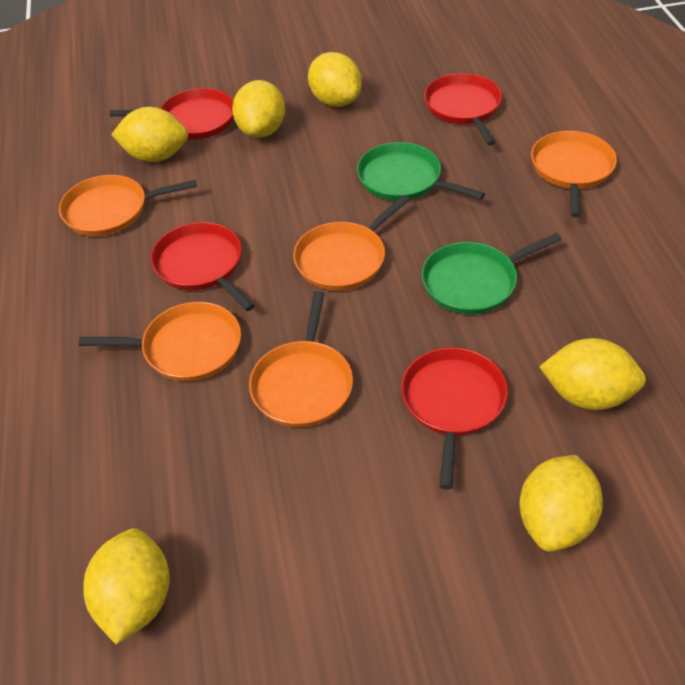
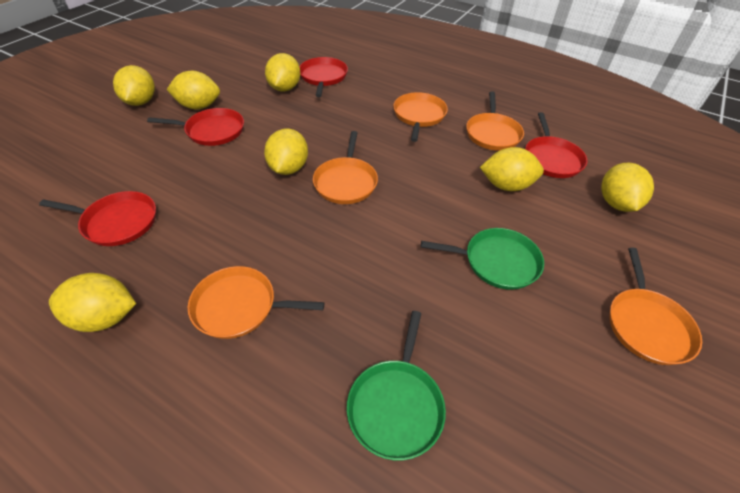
yellow lemon: [83,528,170,644] [111,107,188,162] [232,80,285,138] [308,52,362,107] [519,455,603,551] [539,338,646,410] = 6 -> [49,273,136,332] [113,65,155,106] [167,71,220,109] [264,129,308,175] [265,53,300,92] [480,147,544,191] [601,163,654,212] = 7

